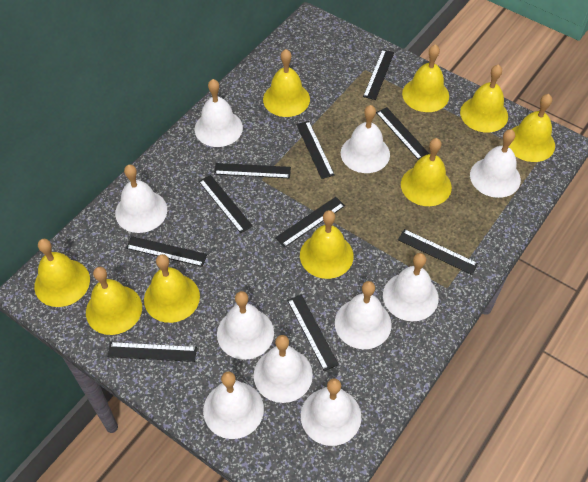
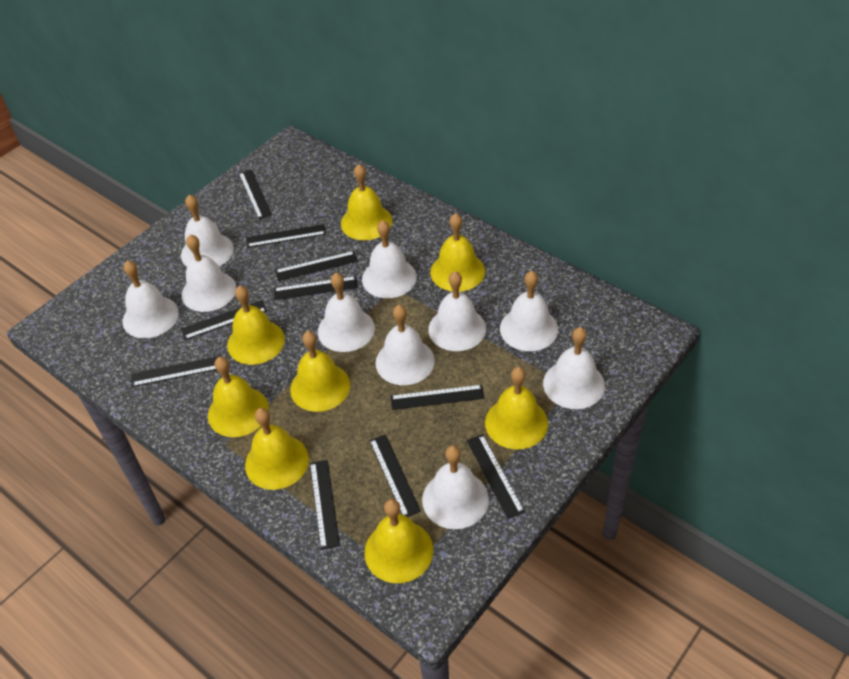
yellow bell: [34,239,90,307] [86,267,142,335] [144,254,200,323] [263,49,310,117] [300,210,354,279] [401,138,452,206] [402,44,449,112] [460,64,508,133] [509,94,555,162] = 9 -> [208,357,269,437] [227,286,285,365] [245,408,309,490] [290,331,350,412] [341,164,393,240] [364,499,433,583] [430,213,485,292] [485,367,548,449] = 8

